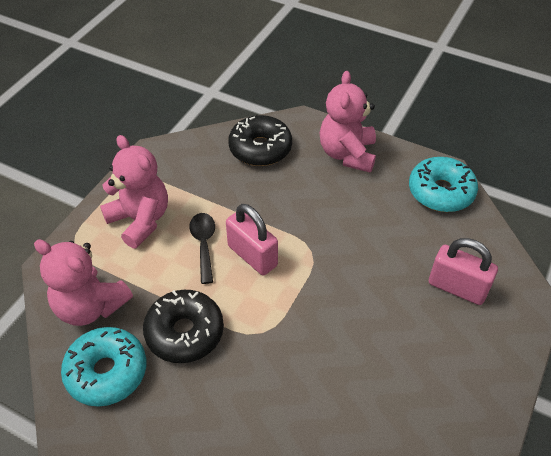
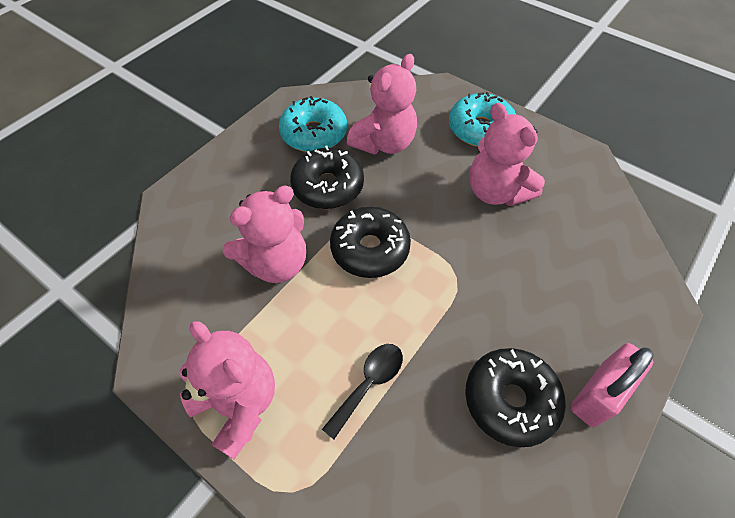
black donut: [143,290,224,363] [228,115,292,166] = 2 -> [290,146,364,209] [330,207,411,278] [465,348,566,447] = 3
pink padlock: [226,204,278,275] [429,238,498,305] = 2 -> [570,343,654,427] = 1
pink teddy bear: [34,239,133,326] [100,135,168,248] [320,71,376,173] = 3 -> [180,321,275,460] [223,186,306,283] [347,54,417,155] [469,103,545,206] = 4

